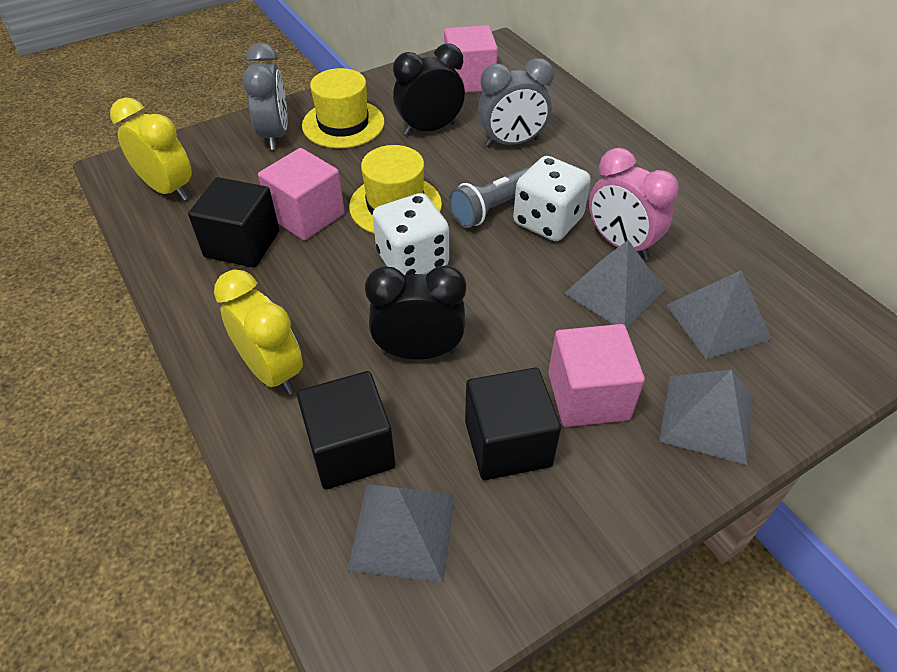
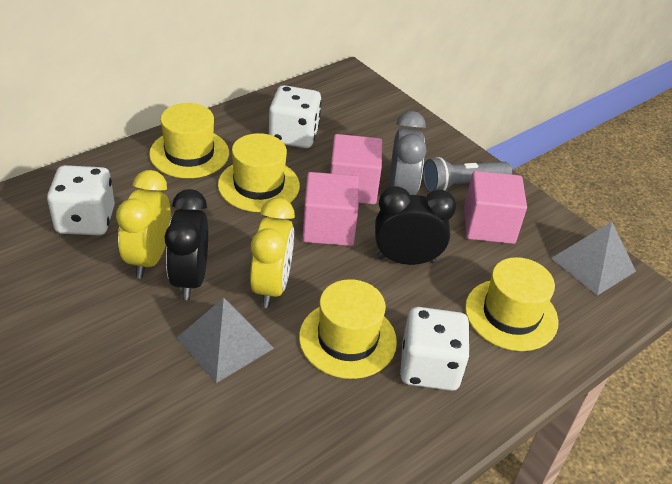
black cube: [188,177,280,268] [297,371,395,490] [465,368,561,480] = 3 -> none = 0
grey clock: [242,43,287,150] [478,58,554,147] = 2 -> [390,111,427,195] = 1
grey pyramid: [347,484,455,583] [564,240,665,329] [659,370,752,465] [666,270,772,359] = 4 -> [177,298,274,383] [551,222,636,296] = 2
pink clock: [589,148,679,260] = 1 -> none = 0
white dice: [373,193,449,275] [513,156,591,241] = 2 -> [47,165,115,235] [269,85,322,148] [400,307,470,391] = 3
yellow hat: [302,68,385,148] [349,145,442,234] = 2 -> [149,103,229,178] [218,133,300,212] [299,279,397,379] [465,257,559,351] = 4

